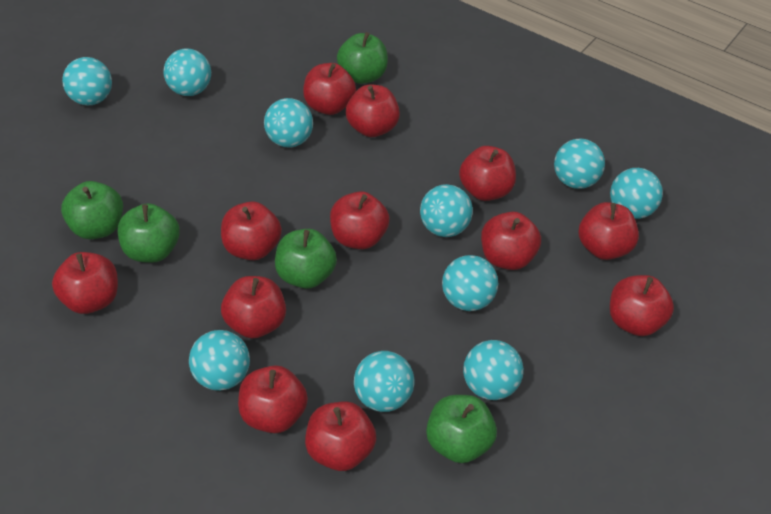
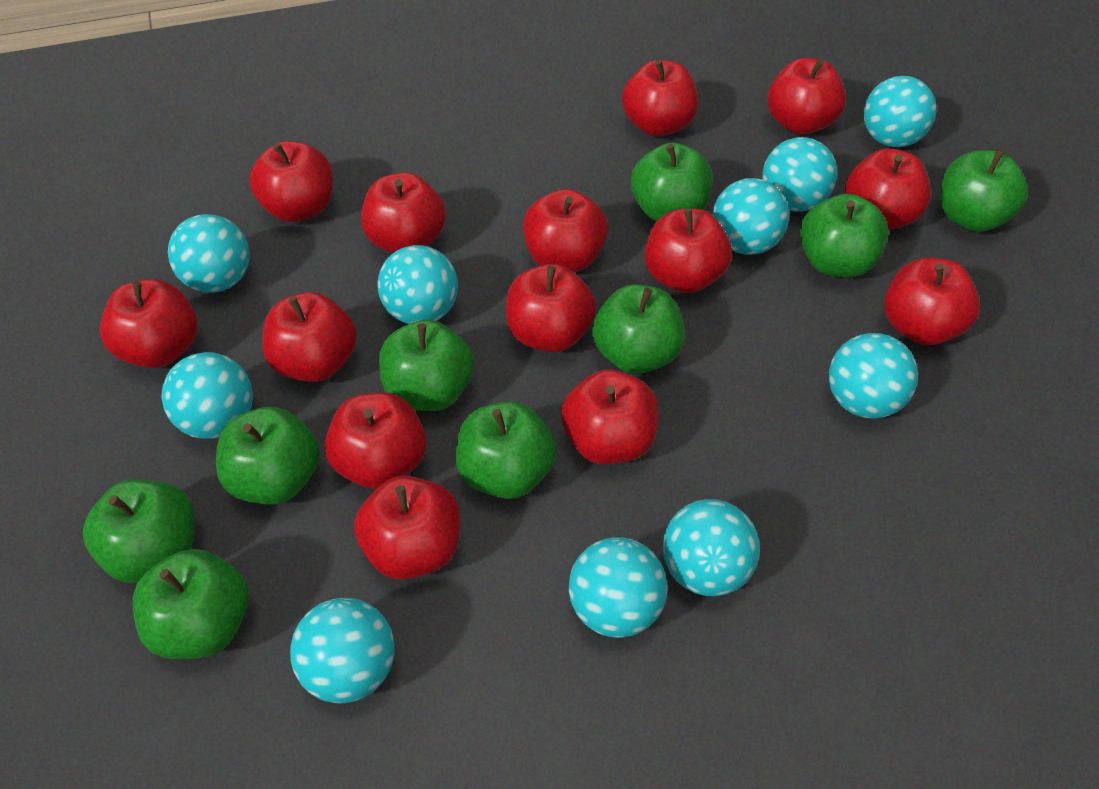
green apple: [61,181,123,239] [118,203,180,263] [275,229,337,289] [337,32,388,84] [426,395,497,463] = 5 -> [83,479,195,583] [133,549,249,659] [216,407,320,505] [379,320,474,411] [456,401,556,499] [592,284,685,374] [631,143,713,221] [800,194,889,278] [940,149,1028,232] = 9
red apple: [52,252,118,314] [221,201,282,260] [221,276,286,338] [238,365,308,433] [303,63,356,115] [305,401,376,471] [330,191,389,249] [346,85,400,137] [459,146,516,201] [481,212,541,270] [579,202,639,260] [610,275,674,336] = 12 -> [100,279,197,368] [249,141,333,222] [262,292,357,382] [325,392,426,489] [354,475,460,580] [361,172,446,253] [506,264,596,352] [523,189,608,272] [561,369,659,465] [622,60,698,137] [645,209,732,293] [768,58,846,135] [845,148,930,229] [884,257,980,345] = 14

